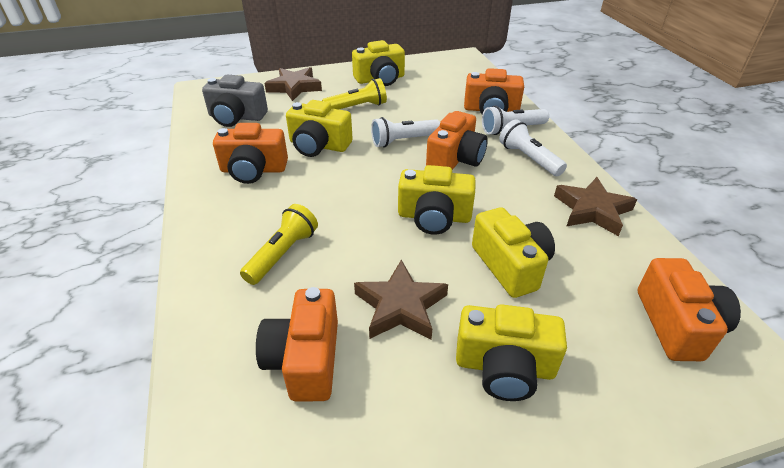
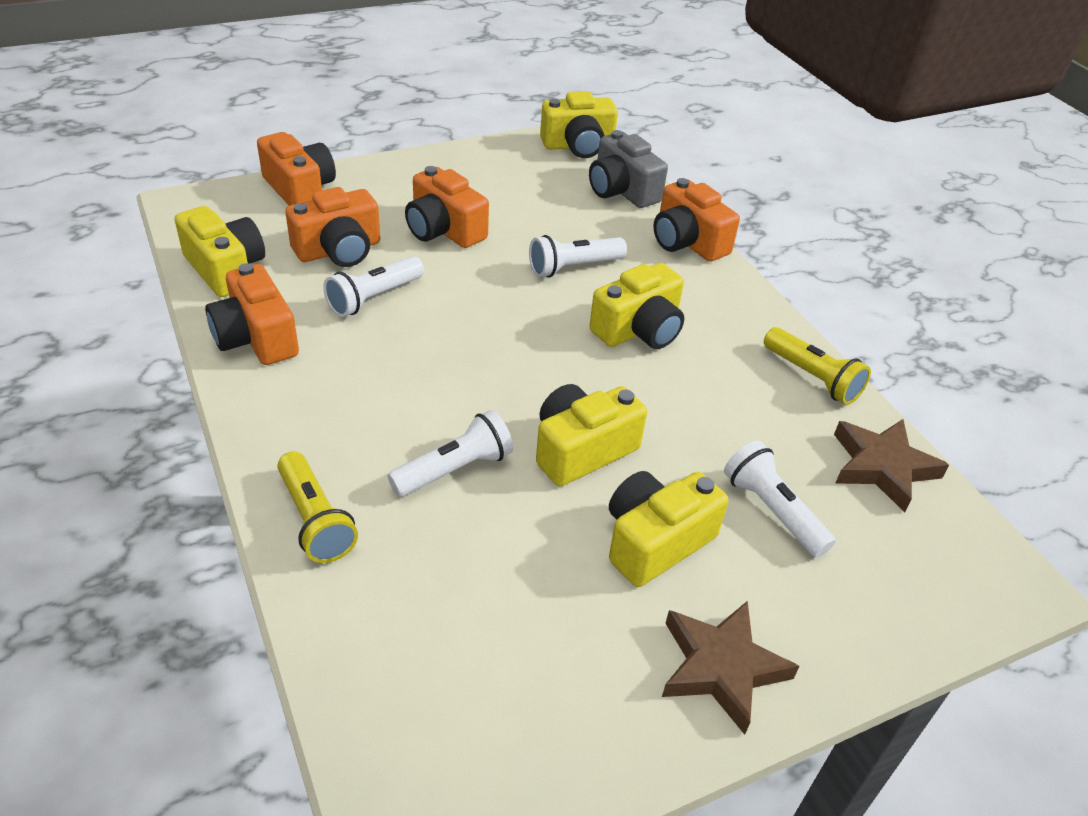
brown star: [264,67,322,101] [354,260,448,340] [554,177,637,236] = 3 -> [662,601,800,735] [834,419,949,512] = 2
white flashlight: [371,117,440,147] [482,106,549,135] [499,119,567,176] = 3 -> [323,256,424,317] [388,410,513,497] [529,235,627,277] [724,441,836,558] = 4

